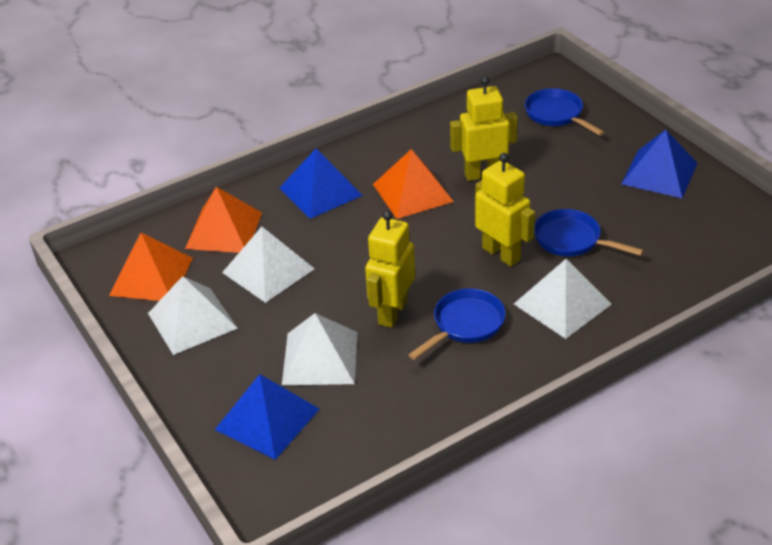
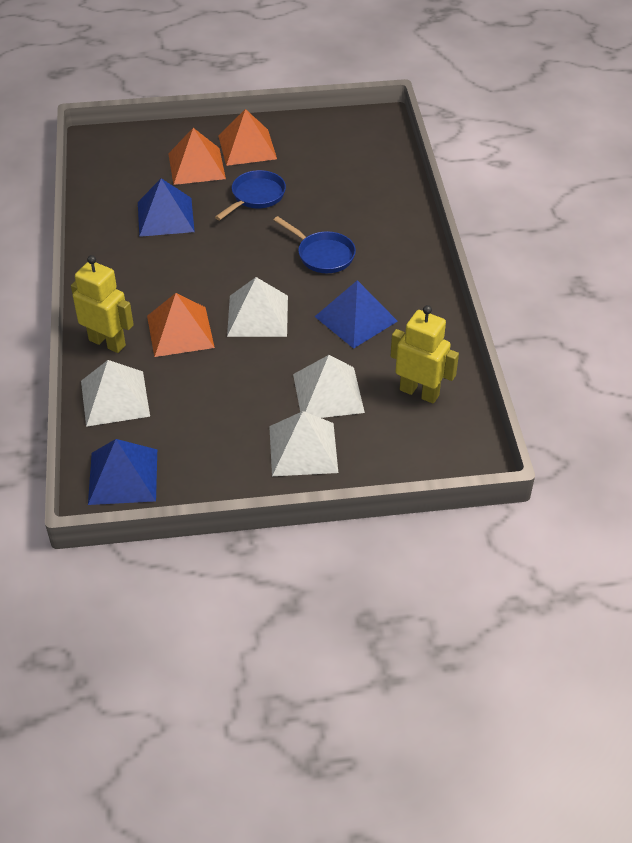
blue pan: [409,288,506,360] [525,88,604,136] [534,209,644,257] = 3 -> [215,170,286,220] [274,216,356,273] = 2
yellow robot: [365,210,415,328] [450,76,518,181] [475,153,535,266] = 3 -> [71,255,134,353] [391,305,459,404] = 2

